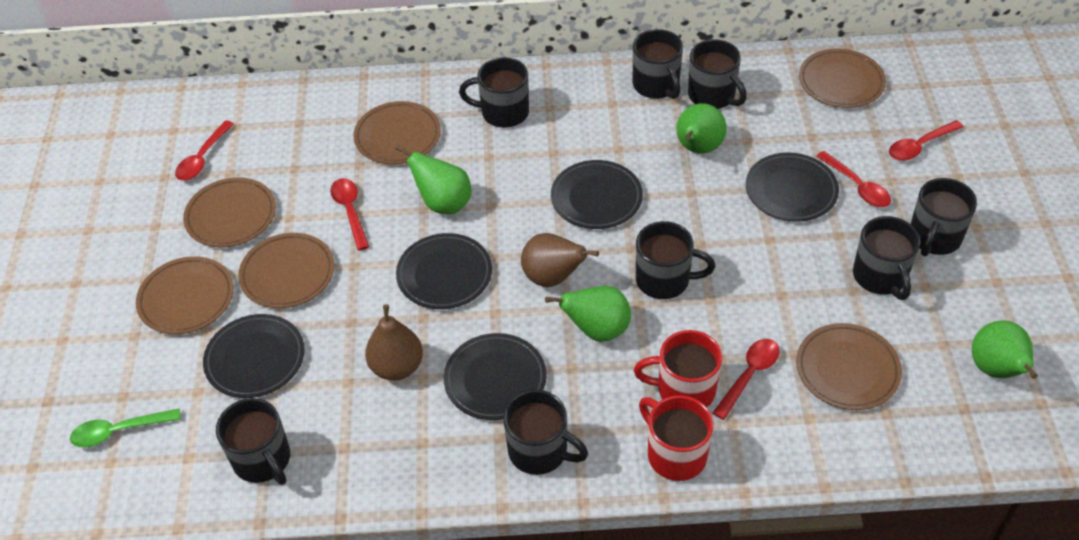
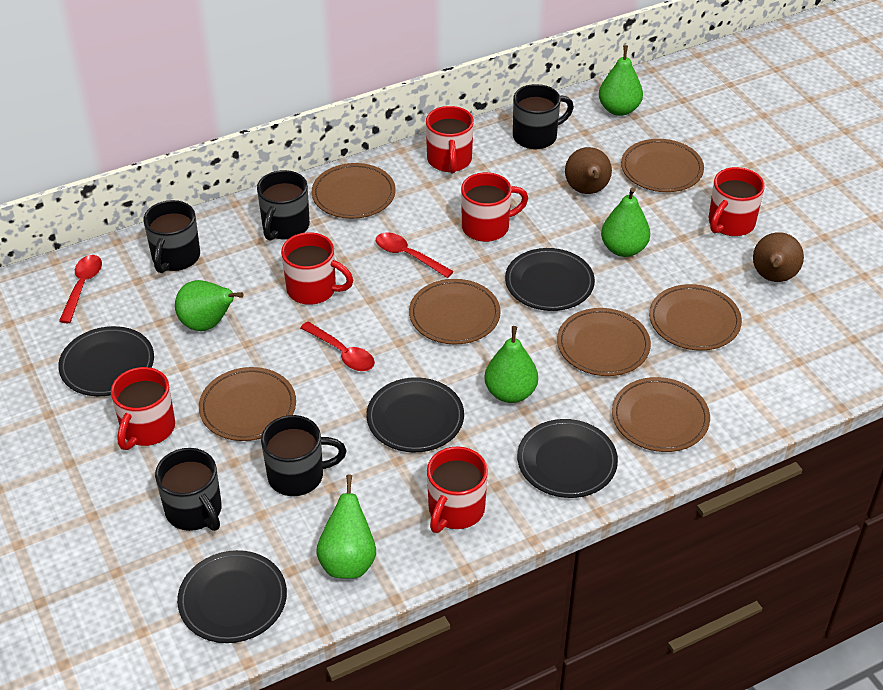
black mug: [216,398,290,485] [459,57,529,128] [503,390,588,475] [633,29,683,99] [636,221,715,299] [688,39,747,109] [853,216,920,300] [911,178,977,257] = 8 -> [143,200,200,273] [155,448,222,531] [257,170,310,241] [261,415,346,496] [513,84,574,149] = 5
brown plate: [136,256,234,334] [183,177,276,247] [238,233,334,308] [353,101,441,164] [796,323,902,410] [799,49,886,108] = 6 -> [199,367,296,441] [312,163,396,219] [409,279,501,344] [557,308,651,376] [612,377,710,452] [621,139,704,192] [649,284,742,351] = 7
green pear: [396,145,471,214] [545,286,631,342] [676,103,727,154] [972,320,1038,379] = 4 -> [175,280,243,331] [316,475,376,579] [484,326,538,403] [599,45,643,116] [601,187,650,257] = 5
green spoon: [70,408,181,447] = 1 -> none = 0
red mug: [634,330,722,407] [639,395,713,481] = 2 -> [111,367,175,450] [281,232,353,305] [426,106,474,173] [427,446,488,533] [461,172,528,242] [709,167,765,236] = 6
red spoon: [175,120,234,181] [330,178,370,250] [713,339,780,420] [816,151,891,207] [889,120,963,161] = 5 -> [59,255,102,323] [300,322,375,371] [376,233,454,278] = 3

